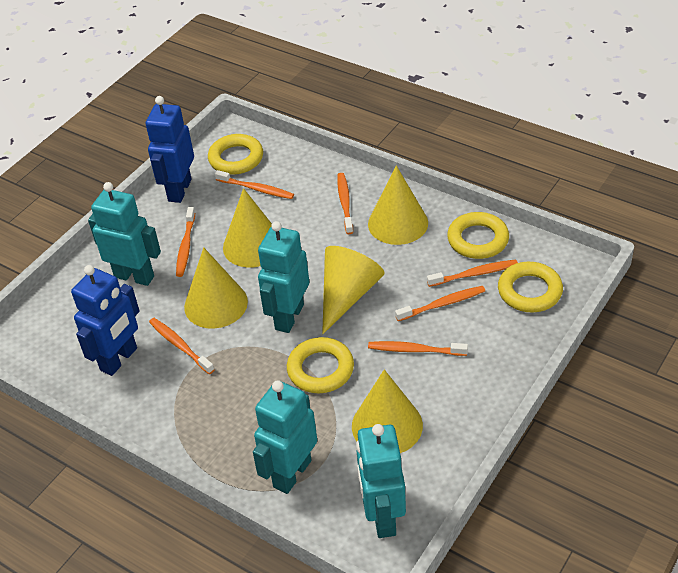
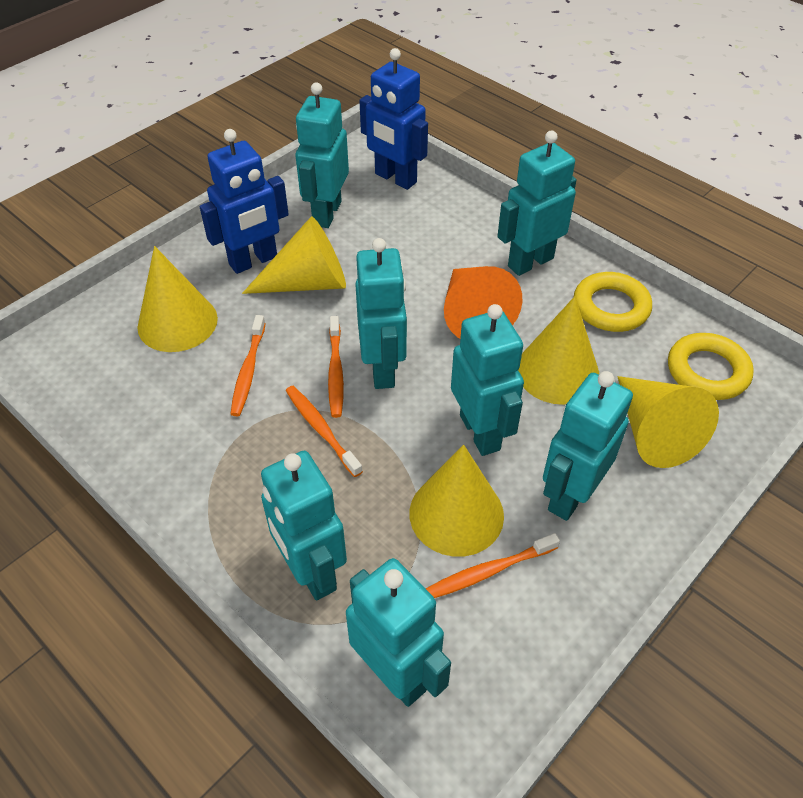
orange cone: none = 0 -> [444,266,522,338] = 1
orange toothbrush: [149,318,215,374] [176,207,195,277] [215,170,294,199] [337,173,353,234] [368,341,468,356] [395,286,485,321] [427,260,518,287] = 7 -> [230,315,266,416] [286,386,363,477] [328,316,344,418] [426,533,560,598] = 4
turquoise robot: [88,182,161,286] [253,380,317,494] [258,221,309,333] [356,424,406,538] = 4 -> [261,451,347,601] [295,82,349,228] [346,558,451,707] [355,238,407,389] [451,304,524,456] [497,130,577,276] [543,371,633,521] = 7
yellow ring: [208,134,263,175] [287,337,354,393] [447,212,509,259] [498,262,563,312] = 4 -> [574,272,652,332] [668,333,754,400] = 2

